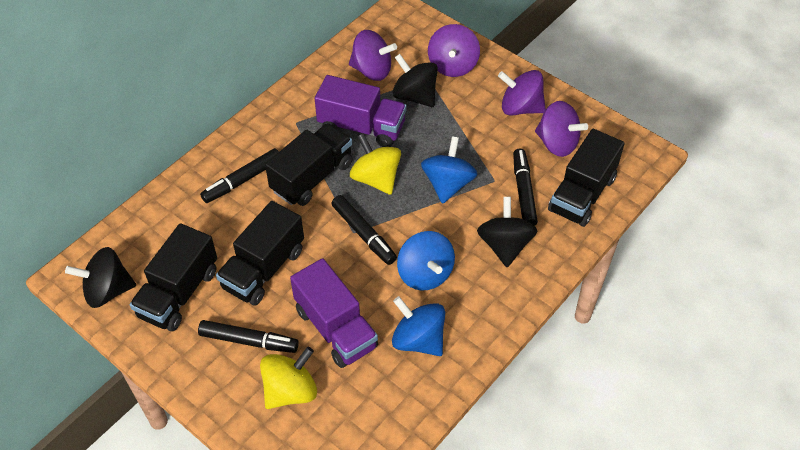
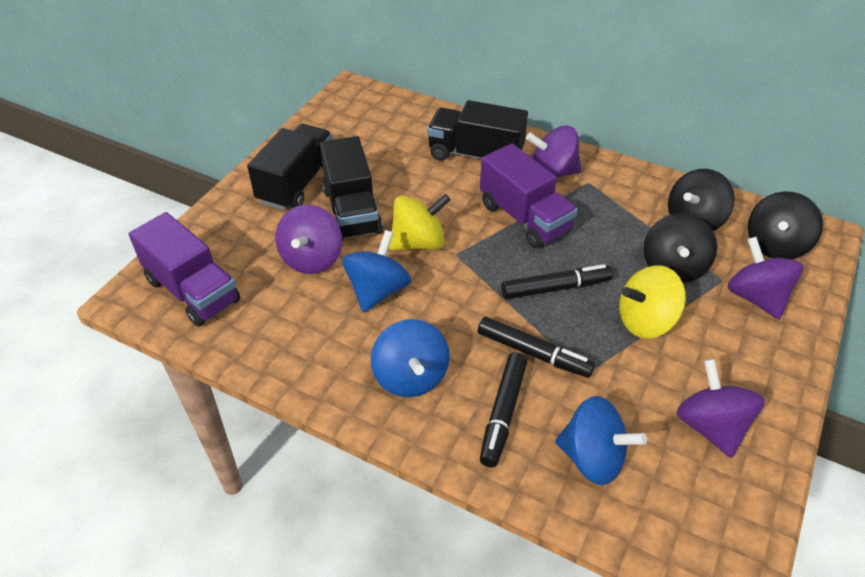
black marker: [198,320,299,353] [200,148,279,203] [331,195,397,265] [513,149,538,226] = 4 -> [478,317,595,378] [480,352,527,467] [501,264,613,299] = 3
black truck: [130,223,217,331] [216,201,304,306] [265,123,352,206] [548,129,625,227] = 4 -> [247,124,333,210] [320,136,383,240] [427,100,528,161] = 3

